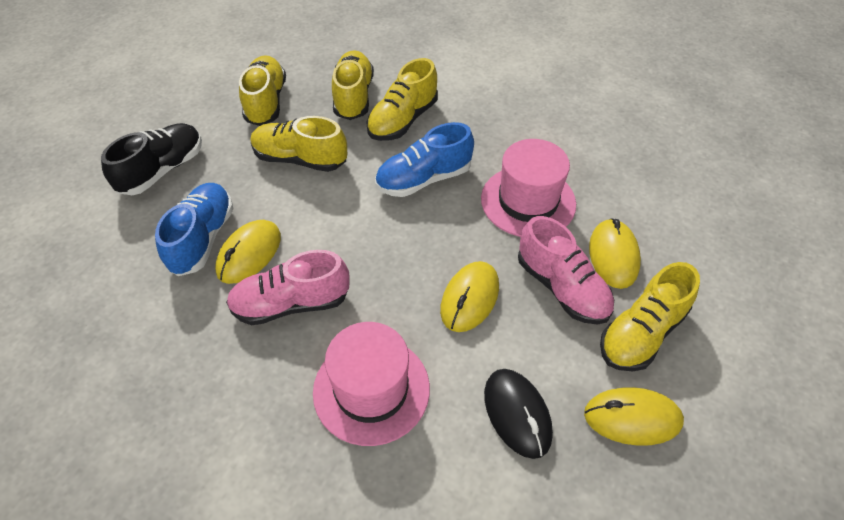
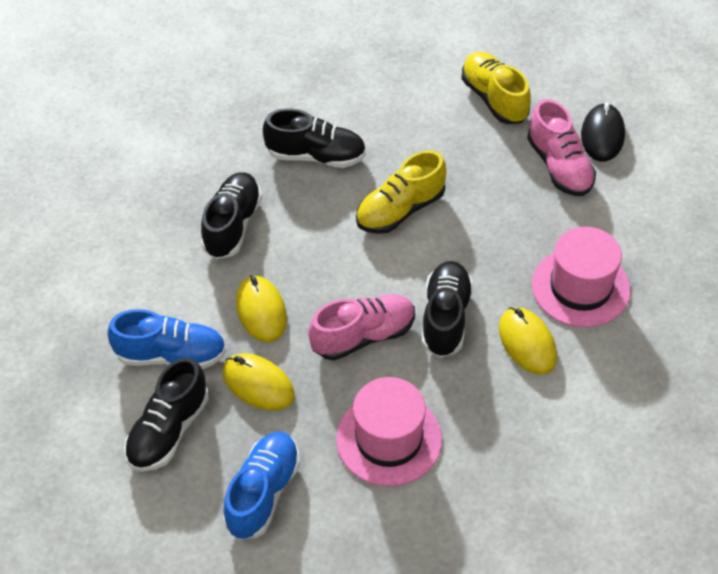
black shoe: [101,123,202,195] = 1 -> [124,357,209,472] [201,172,262,259] [263,109,366,168] [422,261,473,358] = 4
yellow mouse: [215,220,281,284] [440,261,499,332] [584,387,684,446] [589,218,641,289] = 4 -> [222,353,295,410] [236,275,287,342] [499,307,557,375] = 3
yellow shoe: [239,55,286,126] [251,116,347,172] [332,50,374,120] [366,58,438,141] [600,262,700,371] = 5 -> [356,150,446,234] [461,52,531,124] = 2

